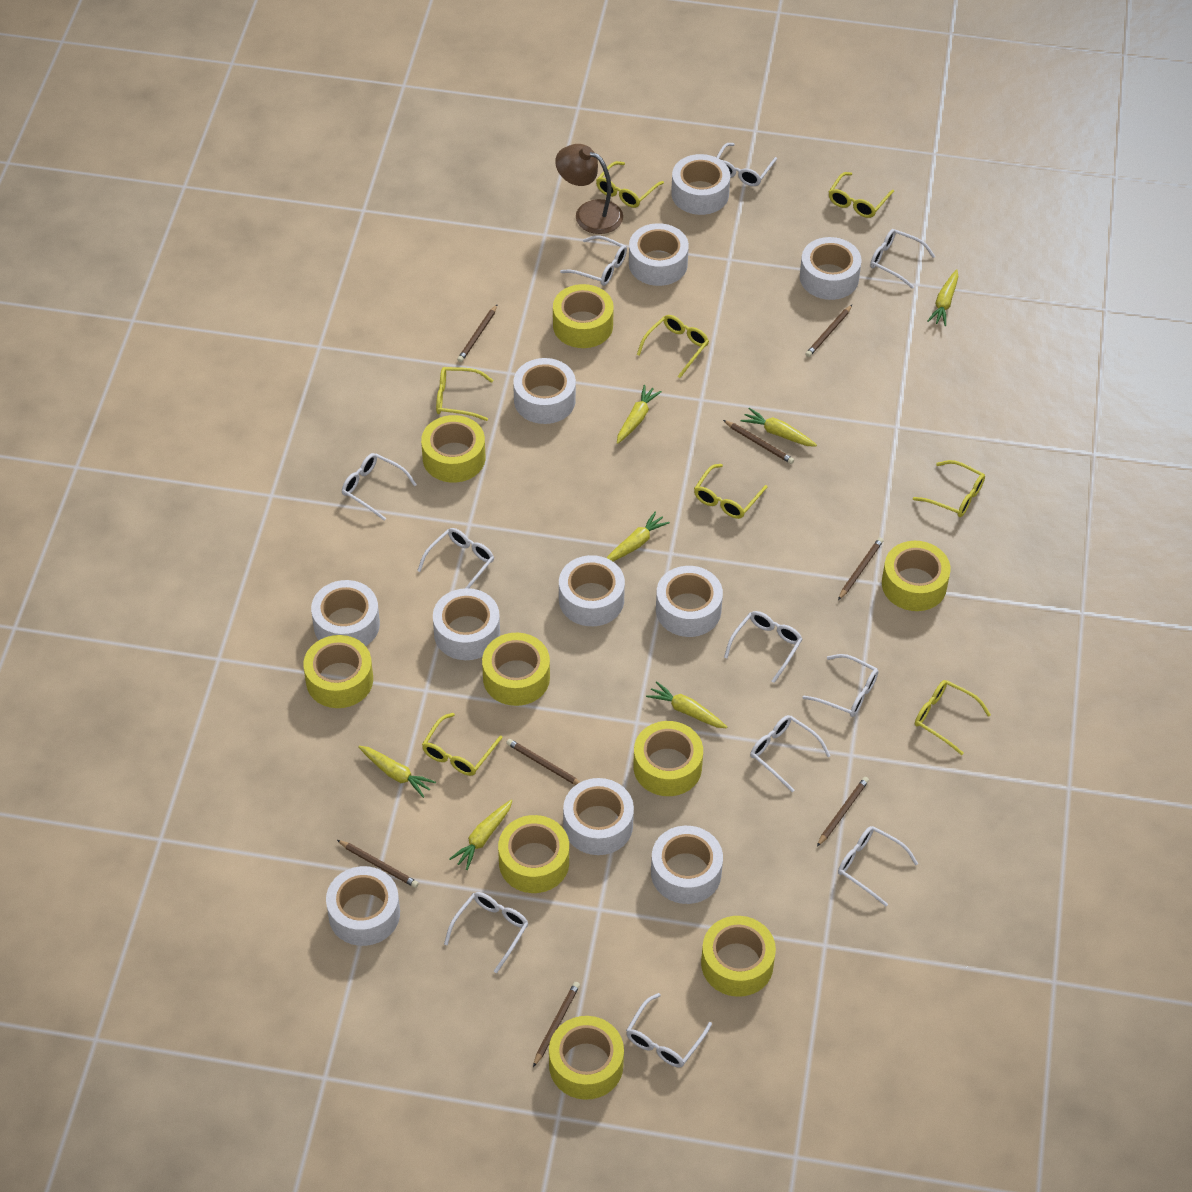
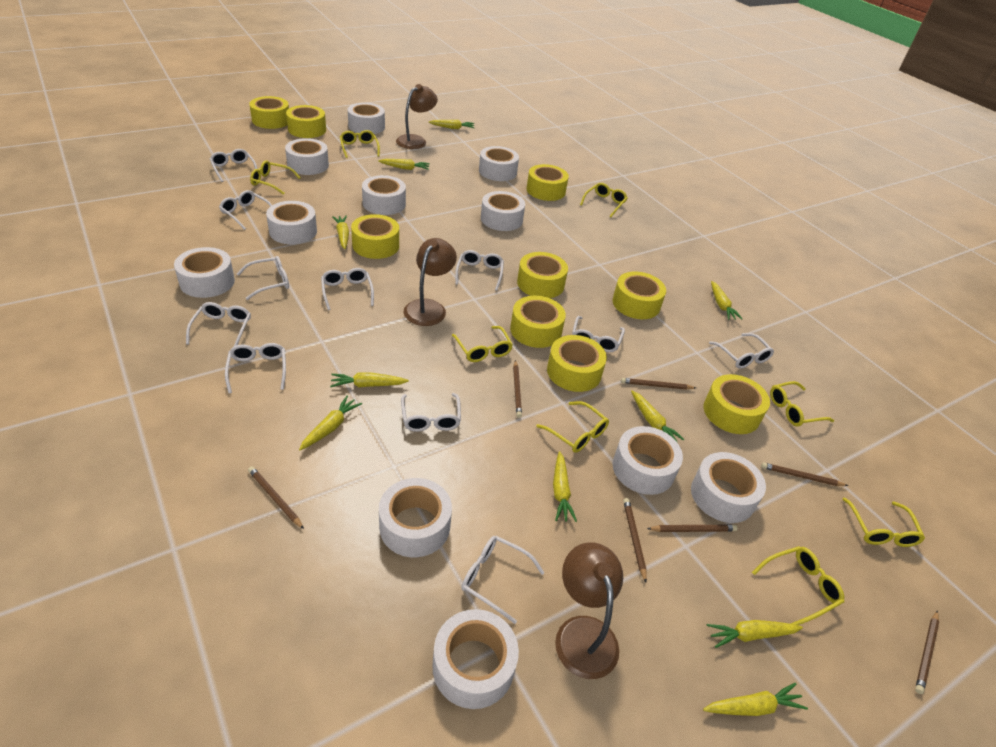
brown lamp: [555,144,623,234] = 1 -> [396,84,438,149] [403,238,457,326] [555,542,623,679] = 3
brown pencil: [337,840,419,888] [457,304,498,362] [506,739,580,785] [533,982,580,1067] [723,420,794,464] [806,305,852,357] [817,777,869,847] [838,537,884,600] = 8 -> [248,466,304,529] [513,360,522,418] [621,378,696,390] [623,498,647,583] [647,525,737,532] [761,462,848,486] [915,611,939,694] = 7
yellow carrot: [358,746,436,798] [449,800,512,870] [607,511,670,561] [617,385,662,444] [646,681,727,728] [741,408,817,447] [928,269,958,326] = 7 -> [299,396,362,450] [330,372,409,387] [332,216,349,249] [378,159,430,170] [429,120,475,129] [553,451,577,522] [631,390,685,443] [703,683,808,716] [707,620,803,648] [711,281,742,320] = 10

